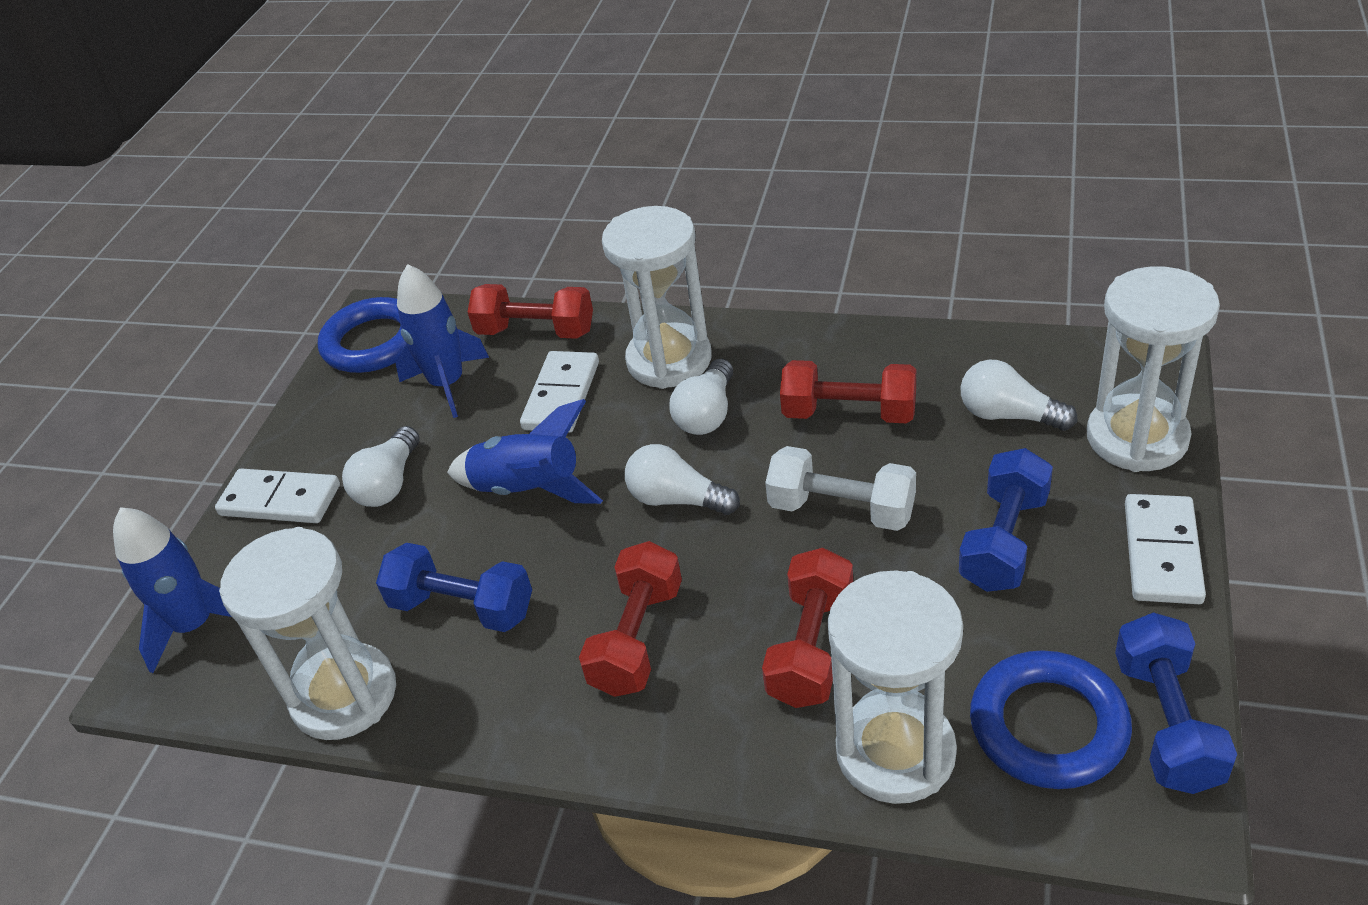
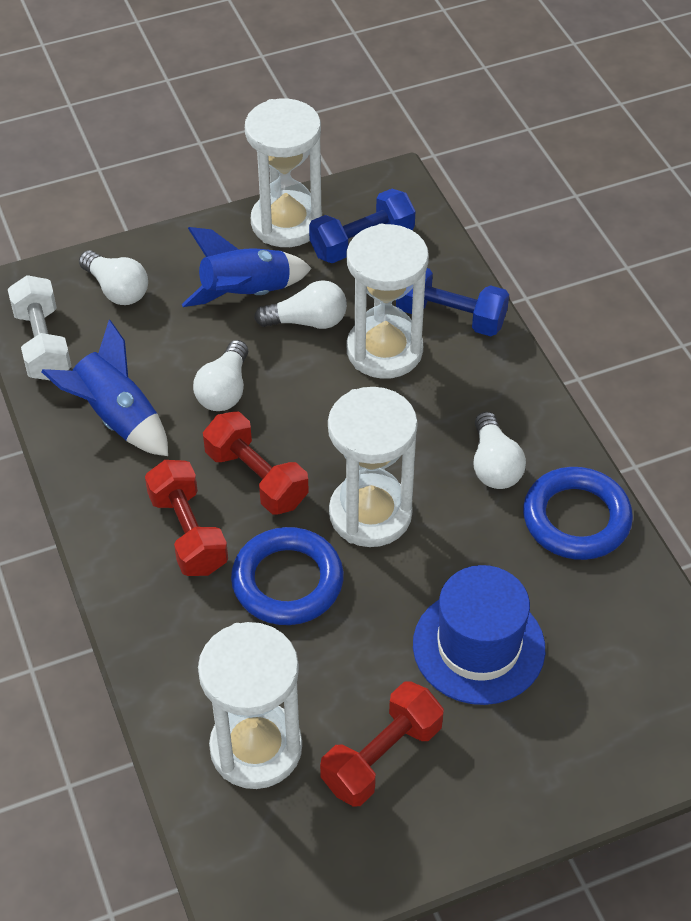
blue dumbbell: [376,543,532,632] [959,448,1053,592] [1115,612,1237,794] = 3 -> [309,189,415,263] [396,268,509,337] = 2
blue hat: none = 0 -> [413,565,545,705] = 1
blue rocket: [113,507,232,673] [395,264,489,418] [447,399,603,504] = 3 -> [41,320,168,456] [182,227,312,307] = 2
red dumbbell: [468,284,593,339] [579,541,682,697] [762,548,853,708] [780,360,916,423] = 4 -> [145,460,228,576] [203,411,309,514] [320,681,444,807] = 3
white domino: [215,469,340,523] [520,351,599,433] [1125,494,1206,604] = 3 -> none = 0

